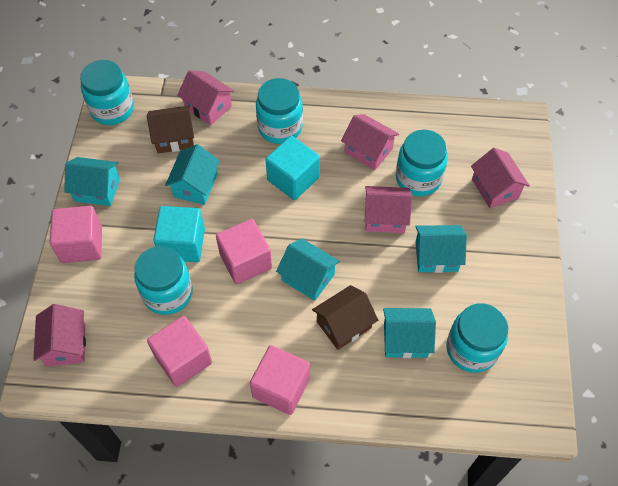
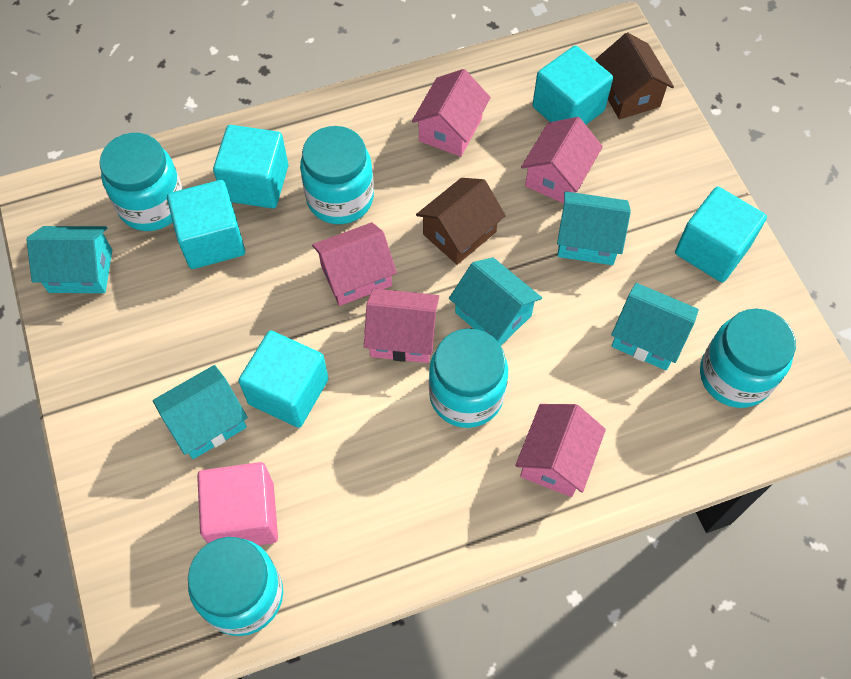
pink cube: [50,206,102,263] [147,316,212,387] [216,219,272,284] [250,345,310,415] = 4 -> [197,462,278,545] = 1
turquoise cube: [153,206,205,262] [266,136,320,200] = 2 -> [167,180,245,269] [213,125,288,209] [238,330,329,428] [532,46,613,125] [675,187,767,282] = 5

